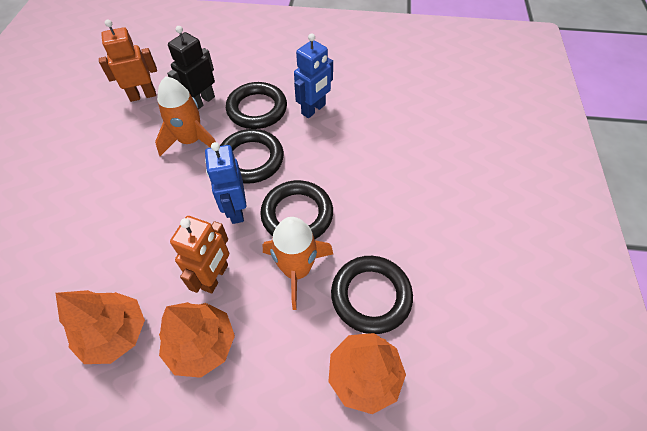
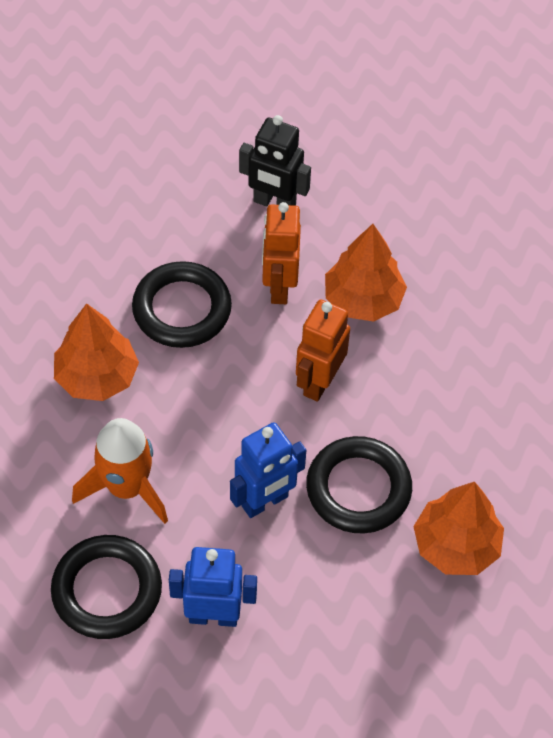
black ring: [220,129,284,184] [226,82,287,129] [260,180,333,239] [331,256,413,334] = 4 -> [51,535,162,639] [132,261,232,348] [306,436,412,533] = 3
orange rocket: [155,76,216,156] [263,217,333,310] = 2 -> [72,418,168,524] = 1

